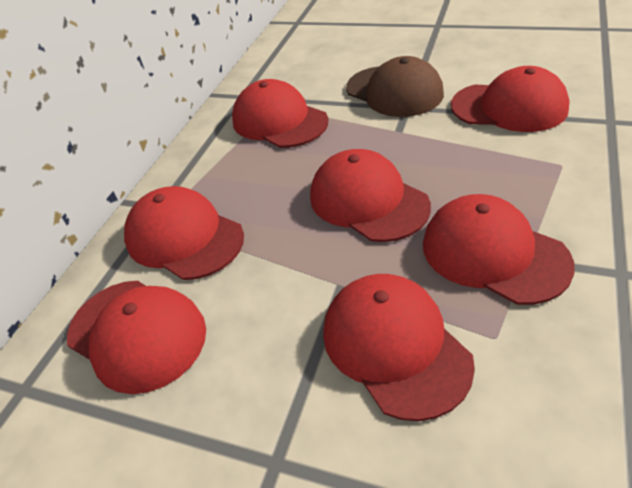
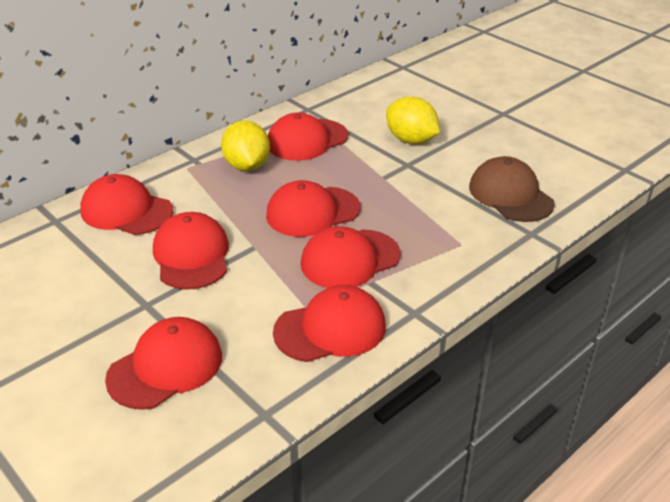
yellow lemon: none = 0 -> [221,120,270,171] [386,96,440,144] = 2

